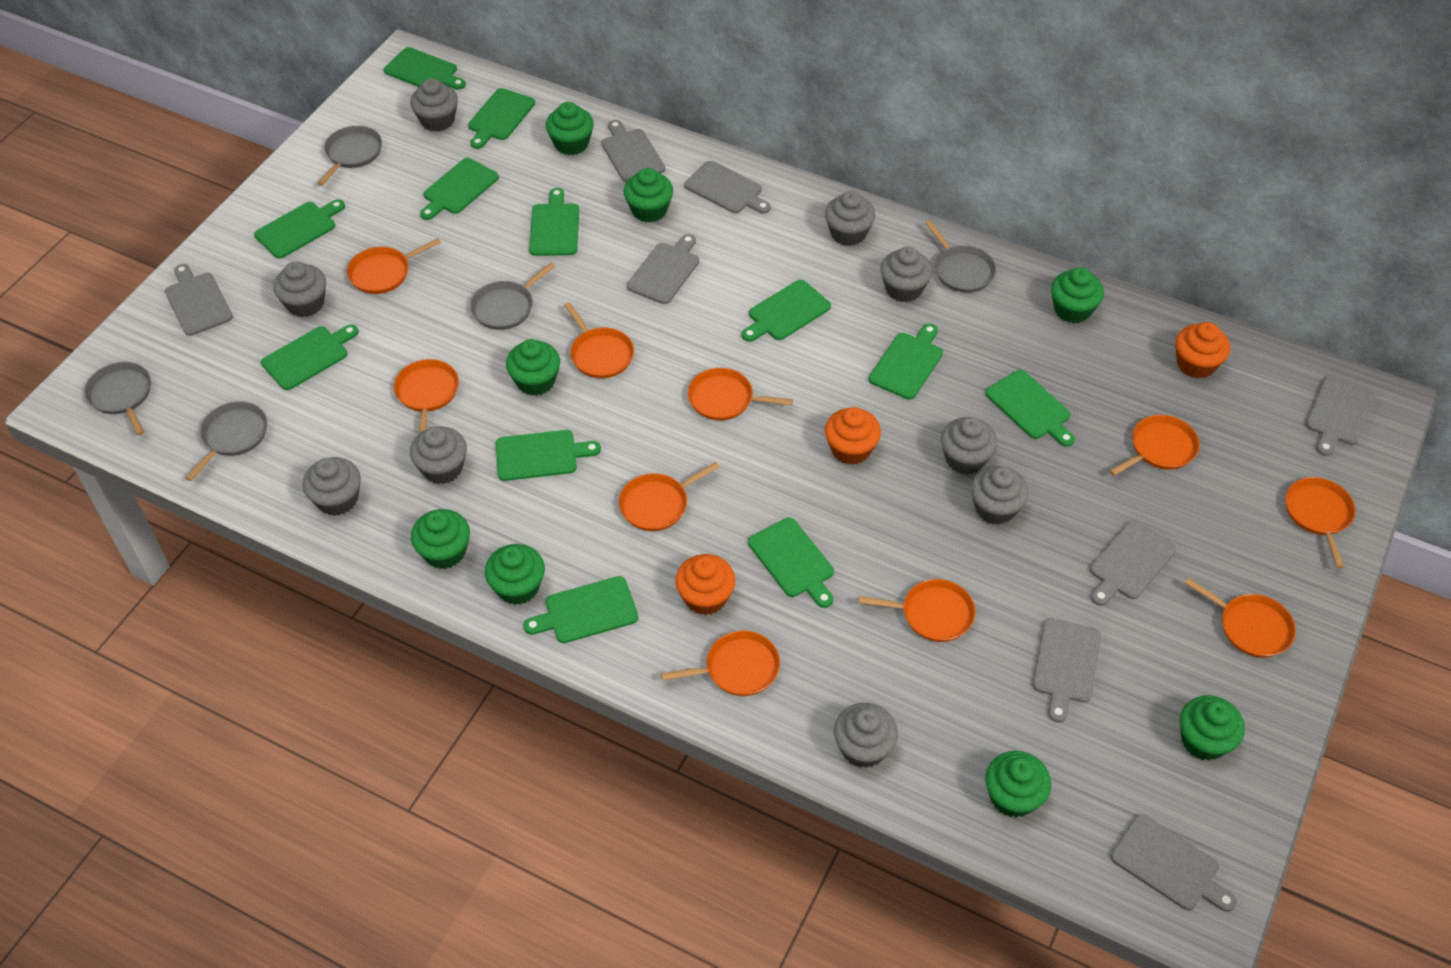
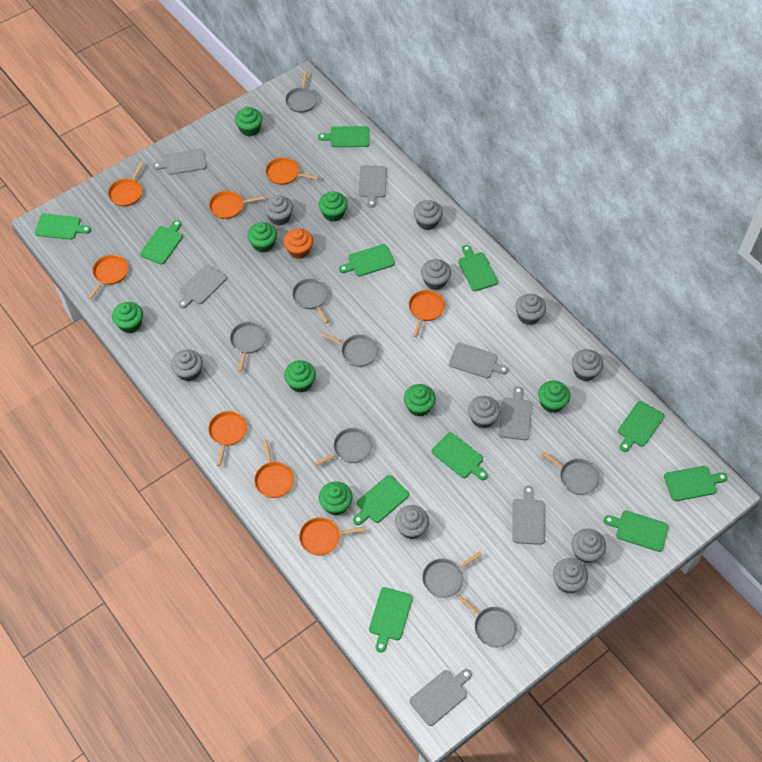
green cutting board: [254,199,345,259] [261,324,359,390] [384,47,466,90] [420,158,499,220] [468,88,535,149] [495,430,601,481] [524,576,638,643] [529,188,579,256] [742,280,831,342] [748,517,834,608] [869,324,943,400] [985,370,1075,447] = 12 -> [35,213,91,240] [140,220,183,265] [318,126,370,147] [339,244,395,277] [353,475,409,525] [369,587,413,653] [431,432,488,480] [458,245,498,291] [604,510,669,552] [618,401,664,452] [664,466,727,501] = 11
grey cupcake: [273,261,326,317] [303,457,361,516] [410,78,458,132] [410,426,467,484] [825,191,875,246] [834,703,898,768] [880,247,932,302] [941,417,997,475] [971,466,1029,525] = 9 -> [171,349,203,381] [264,195,293,226] [395,505,429,539] [413,200,443,230] [421,259,451,290] [468,396,500,428] [515,294,546,325] [553,558,588,593] [572,349,603,381] [572,529,606,563] = 10
grey cutting board: [165,264,233,336] [602,120,665,183] [627,234,699,304] [684,161,771,214] [1033,618,1101,723] [1090,520,1176,606] [1111,814,1237,912] [1306,375,1375,456] = 8 -> [153,149,206,175] [178,264,227,308] [359,165,387,208] [409,669,472,726] [449,343,508,378] [498,386,532,440] [512,486,545,545] = 7
grey pan: [84,362,151,435] [185,401,267,481] [317,126,382,186] [470,263,555,330] [925,221,996,293] = 5 -> [230,322,267,372] [285,71,318,113] [292,278,329,324] [314,428,372,466] [321,333,379,367] [422,551,482,598] [457,595,517,648] [541,451,600,495] = 8
orange cupcake: [675,554,736,615] [825,407,881,465] [1175,322,1230,379] = 3 -> [284,228,313,259] = 1
orange pan: [347,238,441,294] [394,359,459,434] [564,302,634,378] [619,462,719,531] [661,631,780,696] [688,368,793,421] [858,579,976,642] [1109,415,1200,476] [1185,578,1296,658] [1285,477,1356,568] = 10 -> [88,255,128,299] [108,162,144,206] [208,411,247,466] [209,191,265,219] [254,440,294,498] [265,157,319,185] [299,517,365,555] [409,290,445,337] = 8

